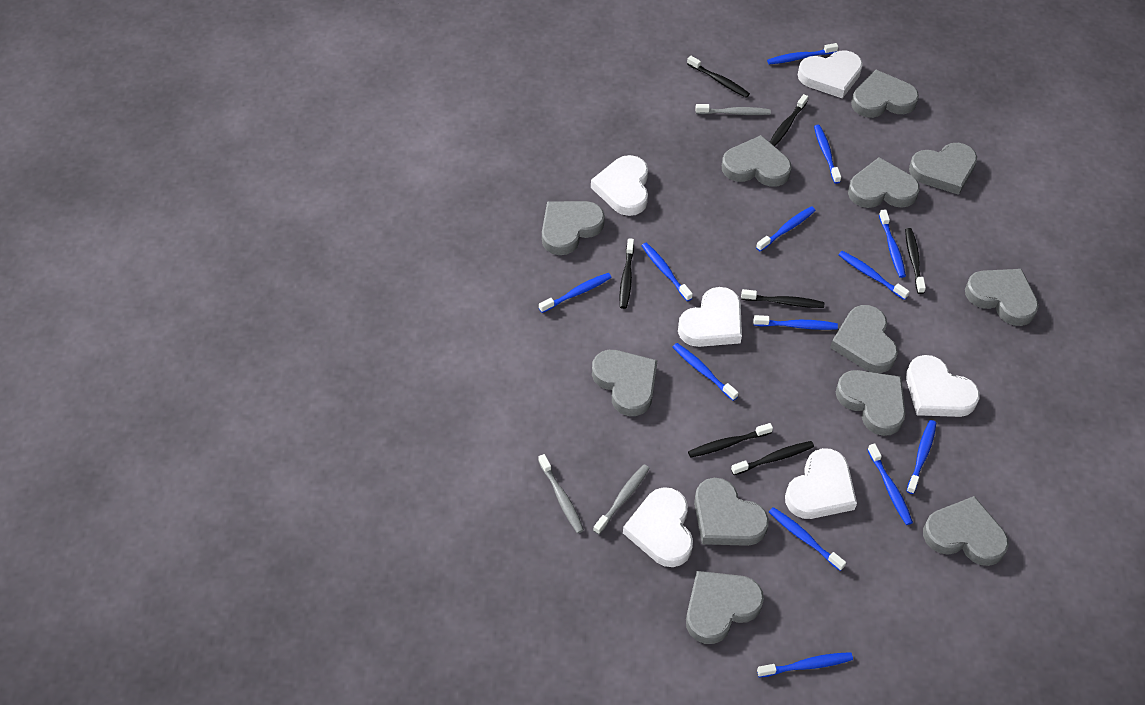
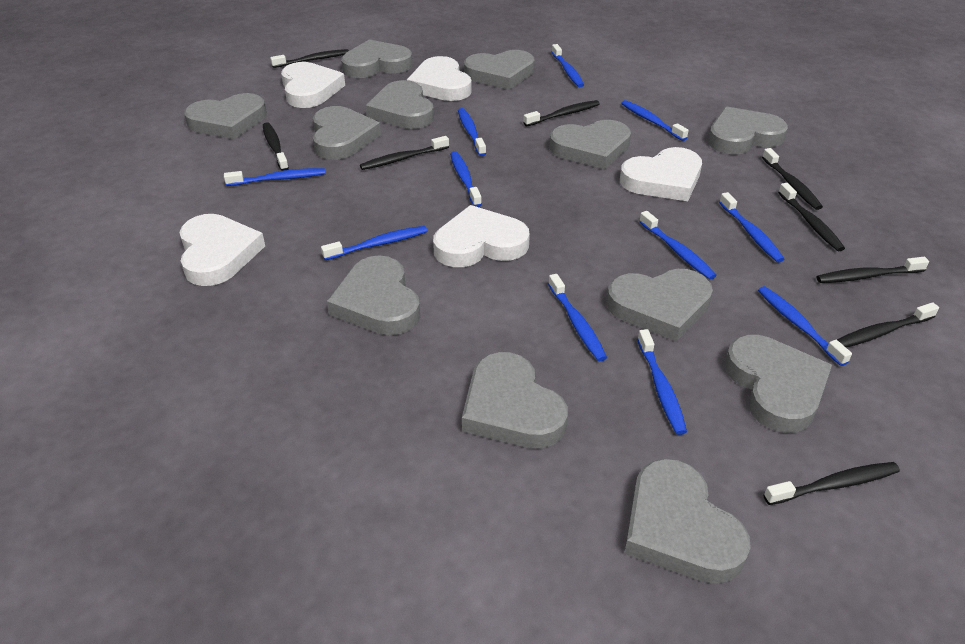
black toothbrush: [619,238,634,309] [687,56,750,98] [688,423,773,458] [731,441,814,475] [741,289,824,308] [770,94,808,146] [905,228,926,294] = 7 -> [263,122,289,171] [270,49,349,68] [360,136,449,170] [523,100,600,126] [762,148,823,210] [764,462,900,505] [778,183,845,251] [817,257,929,283] [837,302,939,347] = 9
blue toothbrush: [539,273,612,313] [641,242,693,301] [673,343,739,401] [754,315,838,330] [756,206,815,251] [757,652,853,678] [767,43,838,64] [769,507,846,571] [814,125,841,184] [839,251,910,300] [868,443,913,525] [879,209,906,278] [907,420,936,494] = 13 -> [224,168,325,186] [321,226,427,260] [450,151,482,207] [458,108,486,156] [548,274,607,361] [552,44,584,87] [621,100,689,141] [637,329,687,435] [639,211,717,280] [719,192,784,262] [758,286,852,366] = 11
grey toothbrush: [538,454,584,533] [593,464,650,534] [695,104,771,115] = 3 -> none = 0
white heart: [591,155,648,216] [623,487,693,567] [678,287,742,347] [785,448,857,519] [798,51,863,98] [906,355,980,417] = 6 -> [179,214,265,286] [281,62,345,108] [407,56,472,101] [433,205,530,267] [620,147,702,201] = 5

